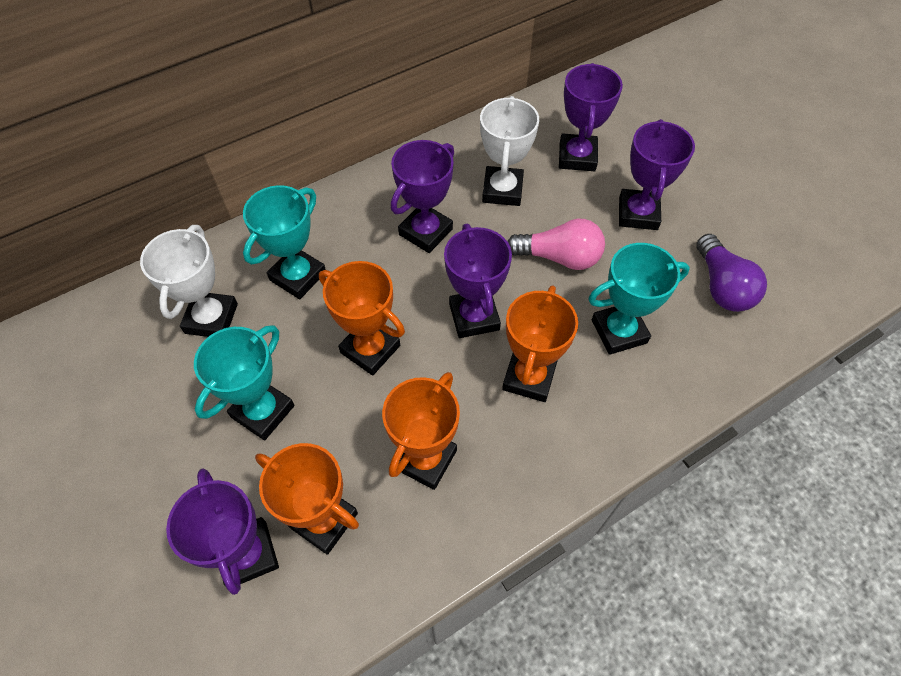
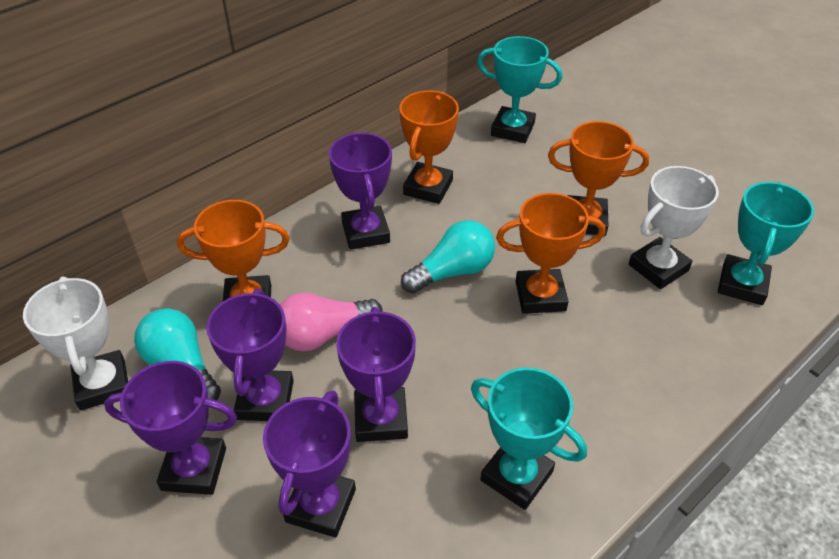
purple light bulb: [696,234,767,312] = 1 -> none = 0
turquoise light bulb: none = 0 -> [134,309,221,400] [401,220,495,294] = 2

